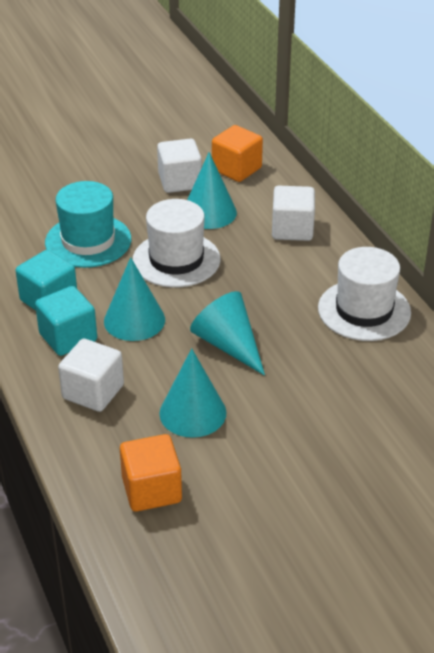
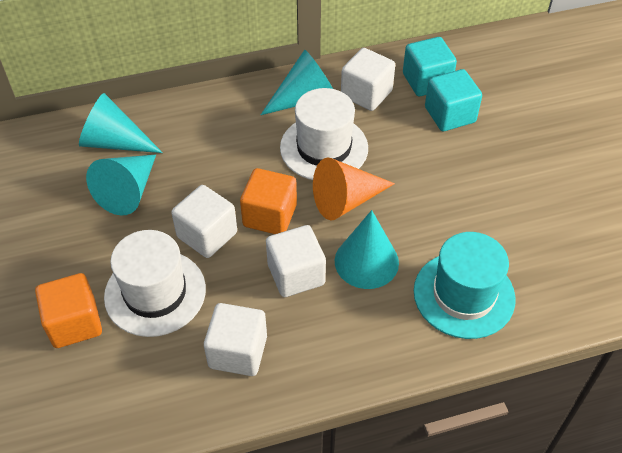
orange cone: none = 0 -> [313,157,395,220] = 1
white cube: [58,339,124,412] [157,139,202,193] [272,186,315,241] = 3 -> [171,185,237,258] [204,303,267,376] [266,225,326,297] [341,48,395,111] = 4

